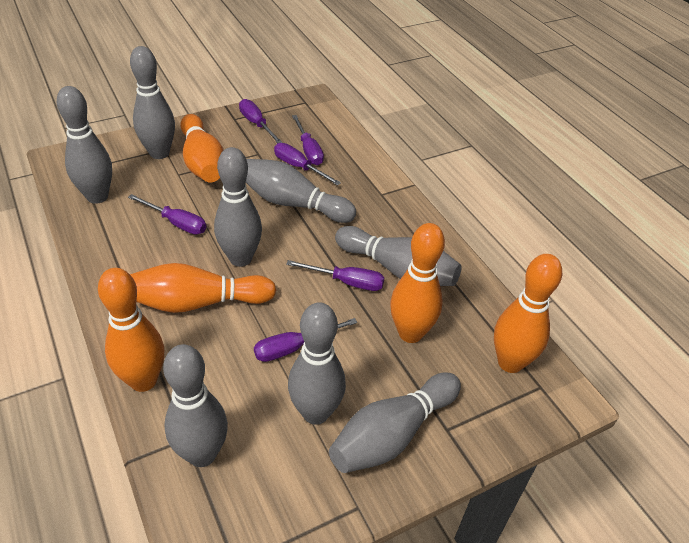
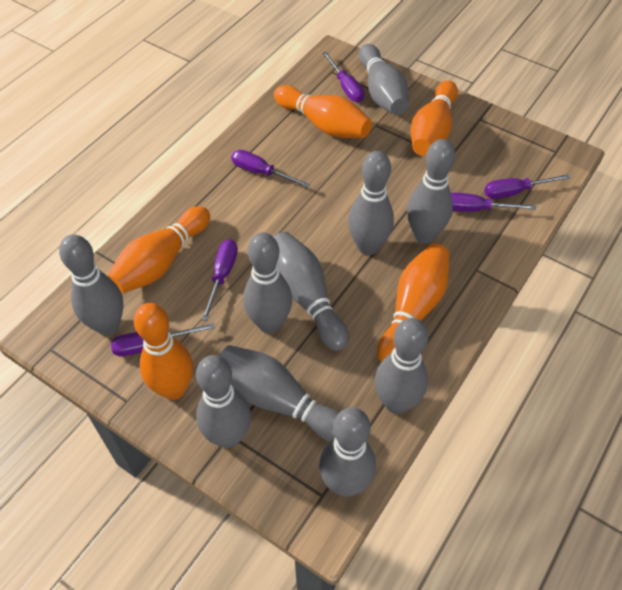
grey bowling pin: [57,86,112,204] [130,46,175,159] [163,344,228,467] [214,147,262,267] [246,159,356,223] [288,302,346,425] [329,372,461,473] [335,226,462,286] = 8 -> [59,234,124,335] [196,355,251,448] [219,345,340,442] [243,232,292,333] [274,232,349,351] [319,407,376,496] [348,151,394,255] [359,44,408,115] [375,318,428,414] [407,139,455,244] = 10

